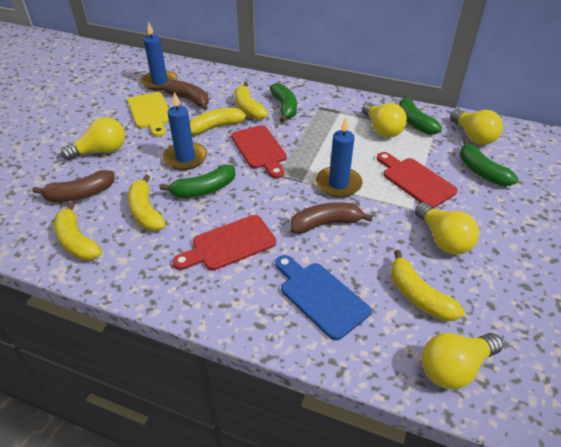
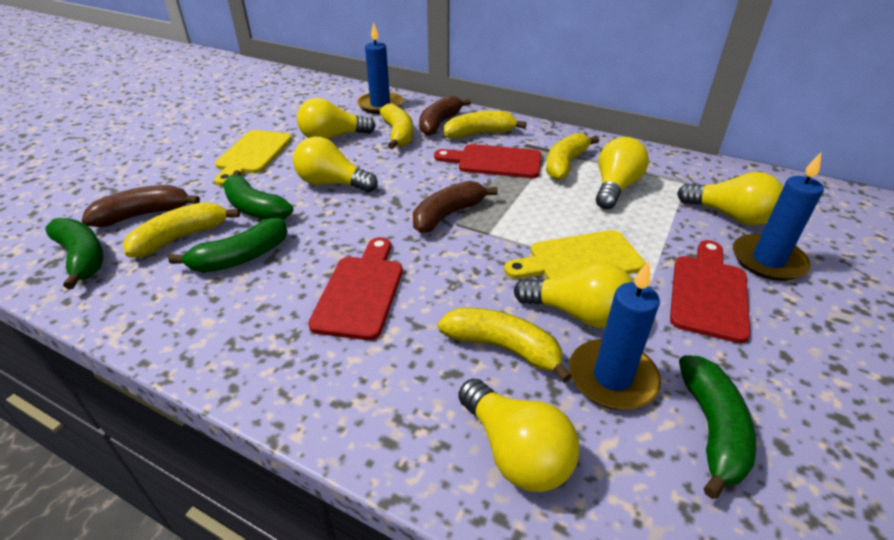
blue cutting board: [275,255,371,340] = 1 -> none = 0
yellow cutting board: [128,92,169,137] = 1 -> [215,130,292,186] [504,230,646,279] = 2
yellow light bulb: [61,117,125,160] [362,103,407,137] [415,202,479,254] [422,333,503,389] [450,109,503,145] = 5 -> [293,137,378,192] [297,98,376,139] [458,378,580,492] [514,262,633,328] [596,137,649,209] [677,172,783,225] = 6

